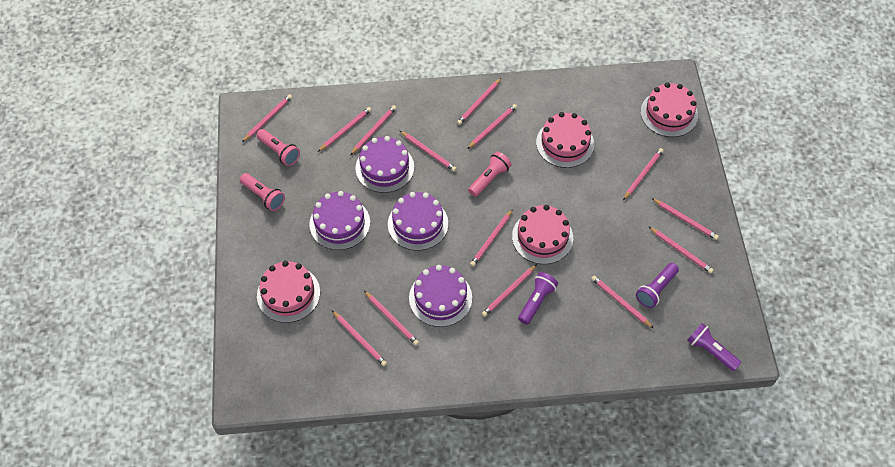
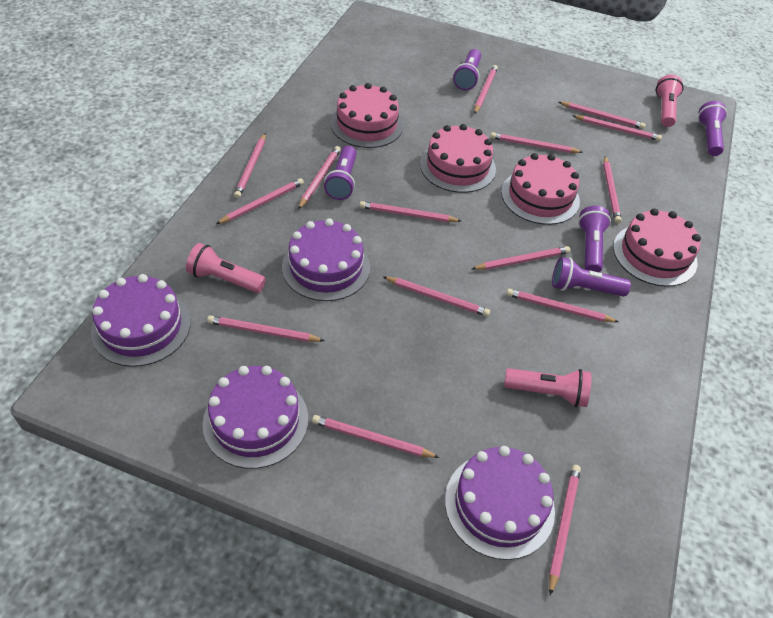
pink pencil: [242,94,292,142] [318,107,371,152] [332,310,387,366] [350,105,396,155] [364,291,419,345] [400,131,457,172] [457,78,501,125] [467,104,517,149] [470,209,513,267] [482,264,537,317] [591,275,653,328] [623,148,664,200] [648,226,714,273] [652,198,719,240] = 14 -> [207,315,325,342] [216,178,304,224] [234,133,266,198] [298,146,341,210] [312,415,440,458] [359,201,461,222] [383,277,490,317] [472,246,571,270] [474,65,498,114] [490,132,583,153] [506,289,619,322] [549,465,581,596] [559,102,646,129] [572,115,662,141] [603,156,622,223] = 15
purple flashlight: [518,272,558,325] [636,263,679,308] [687,323,741,371] = 3 -> [324,146,357,200] [453,49,481,90] [552,257,631,297] [578,206,611,272] [698,101,727,156] = 5

